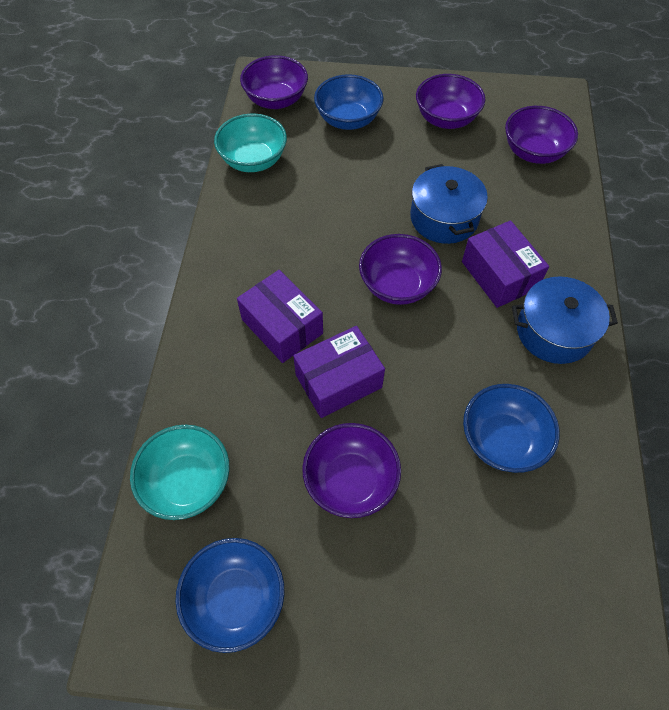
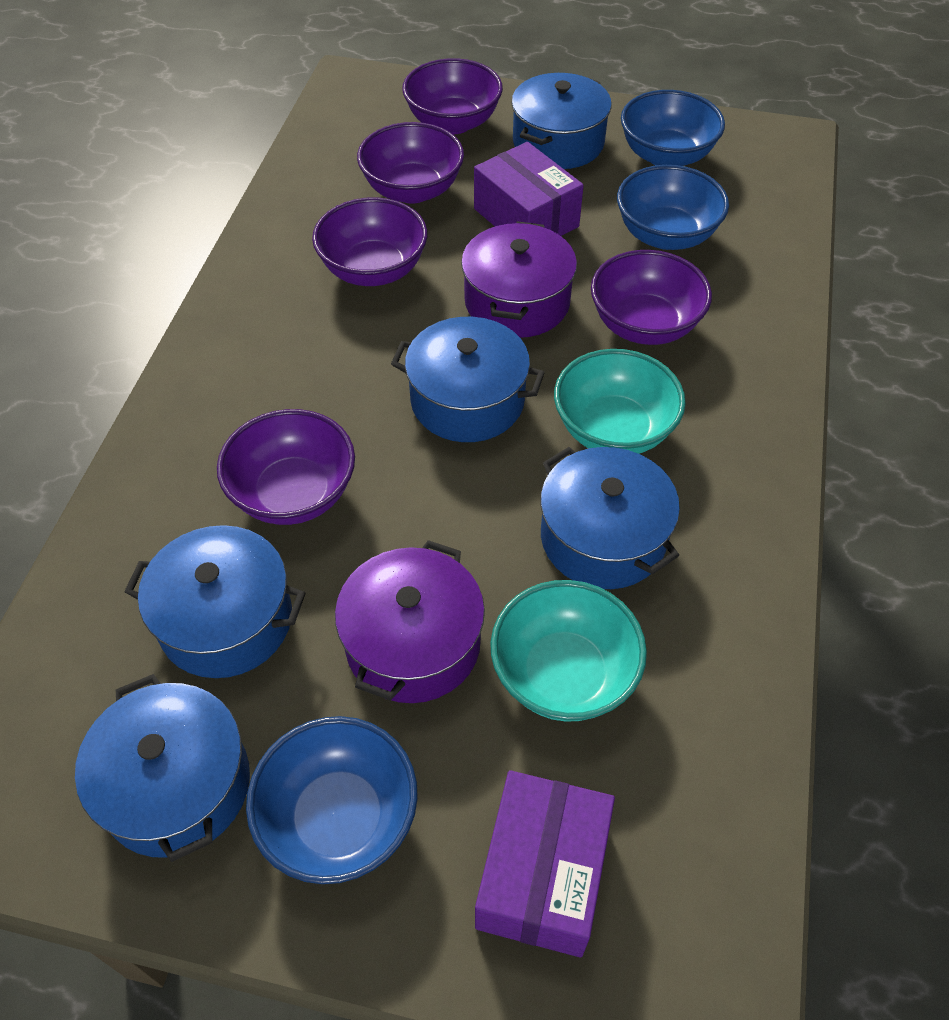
blue pot: [410,164,488,244] [512,276,618,364] = 2 -> [75,674,250,862] [125,525,305,678] [391,317,545,442] [511,73,612,169] [540,447,680,589] = 5
purple box: [237,270,323,363] [293,326,385,418] [462,220,549,308] = 3 -> [474,142,584,236] [475,770,615,957] = 2
purple pot: none = 0 -> [335,540,485,703] [461,221,577,338] = 2

